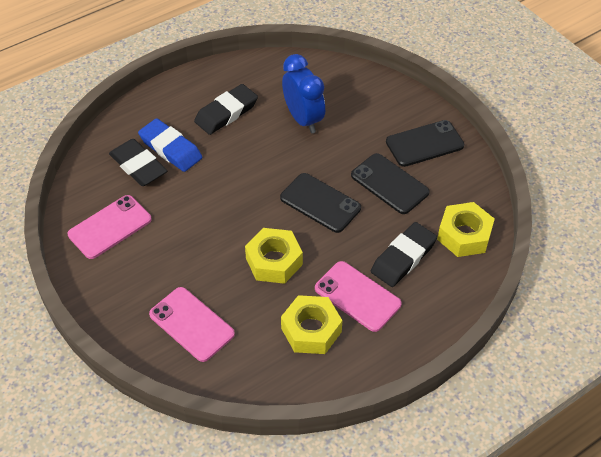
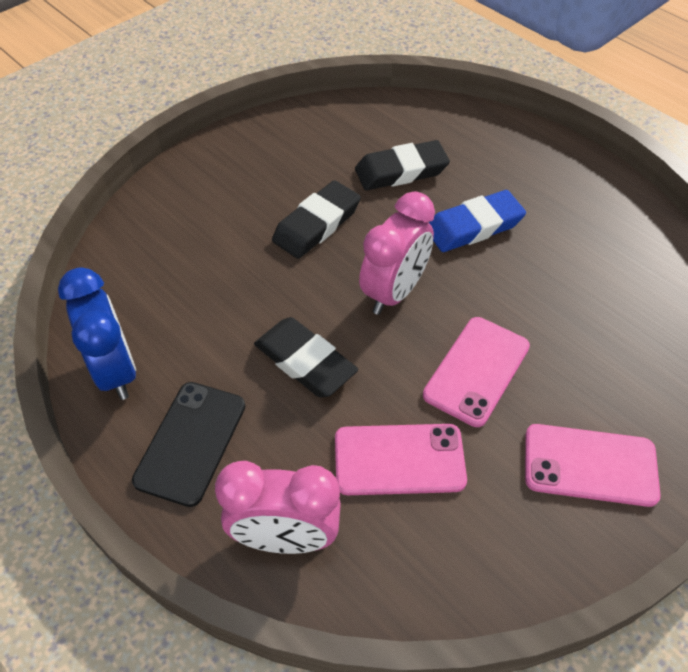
black phone: [280,173,361,233] [351,153,430,214] [386,120,464,167] = 3 -> [132,382,245,507] = 1
pink clock: none = 0 -> [215,461,341,554] [359,191,435,315] = 2
yellow nut: [245,228,303,284] [281,295,343,354] [437,202,495,257] = 3 -> none = 0

